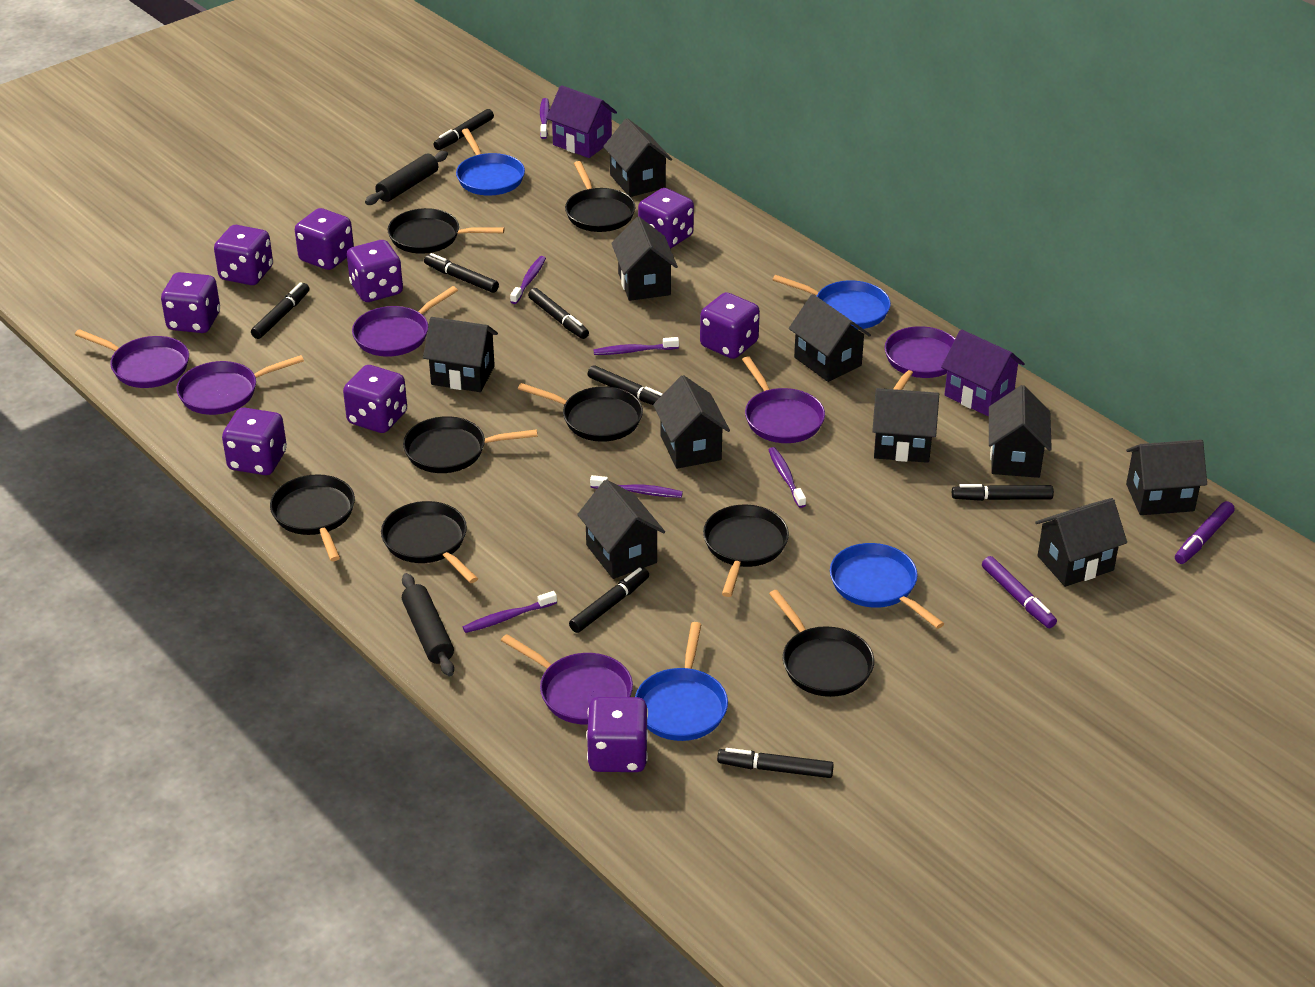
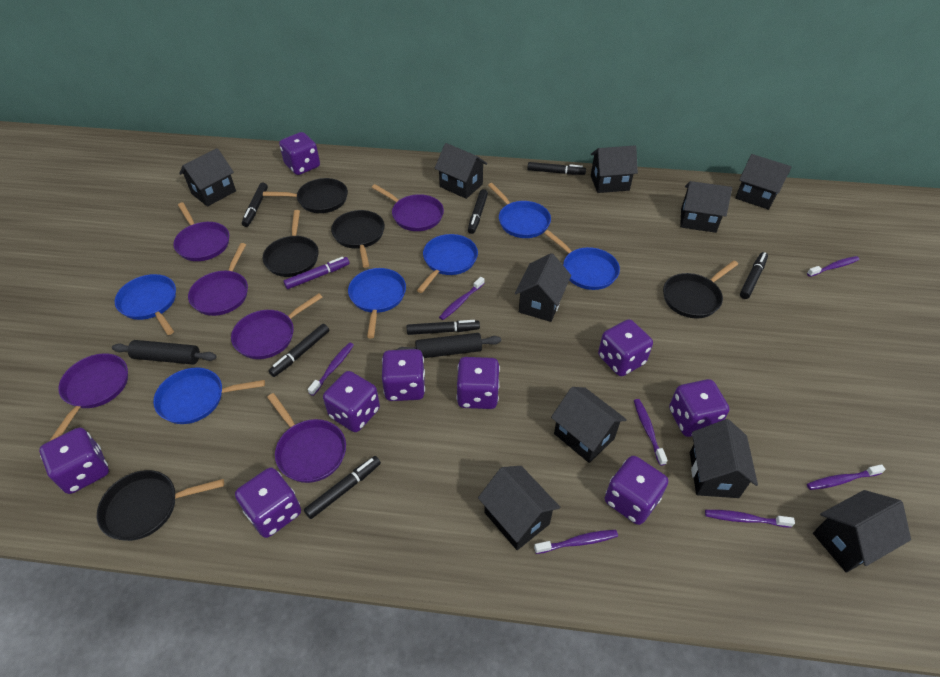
black marker: [251,282,310,339] [424,253,499,293] [433,109,494,150] [528,288,589,339] [569,567,649,633] [588,365,663,405] [717,748,834,778] [952,484,1054,501] = 8 -> [242,183,268,227] [269,324,329,377] [304,456,381,519] [407,320,480,335] [468,189,488,234] [527,162,586,175] [740,252,768,299] = 7
black pan: [270,474,355,561] [381,501,478,583] [388,208,505,254] [403,416,537,473] [518,383,643,442] [565,161,635,232] [703,505,789,597] [769,590,874,697] = 8 -> [97,470,224,541] [263,178,348,213] [263,210,319,277] [331,210,385,268] [663,261,738,318] = 5
blue pan: [456,128,525,196] [635,622,728,741] [773,275,891,330] [830,543,944,629] = 4 -> [114,274,176,335] [153,367,265,424] [348,268,406,338] [417,234,478,293] [488,183,551,238] [544,230,620,290] = 6
purple house: [546,85,617,158] [941,329,1025,416] = 2 -> none = 0
purple marker: [982,556,1057,628] [1175,501,1235,564] = 2 -> [284,257,350,289] = 1
purple toothbrush: [463,591,557,633] [510,256,546,304] [540,98,550,139] [590,475,683,498] [593,337,679,355] [768,447,806,508] = 6 -> [308,342,354,396] [439,277,485,320] [534,530,618,554] [634,399,668,466] [705,510,795,528] [807,256,860,277] [807,464,886,490] = 7

